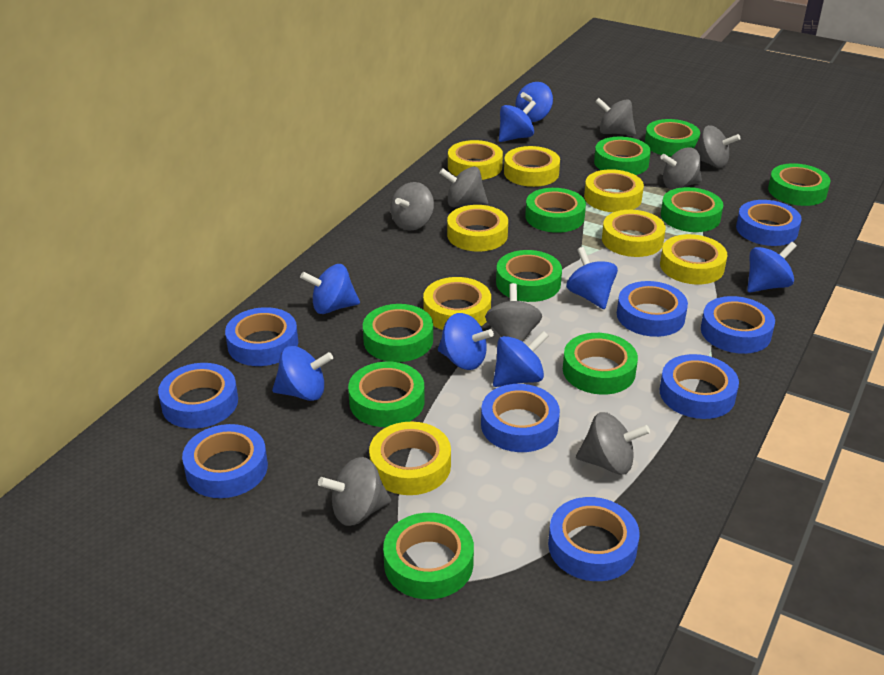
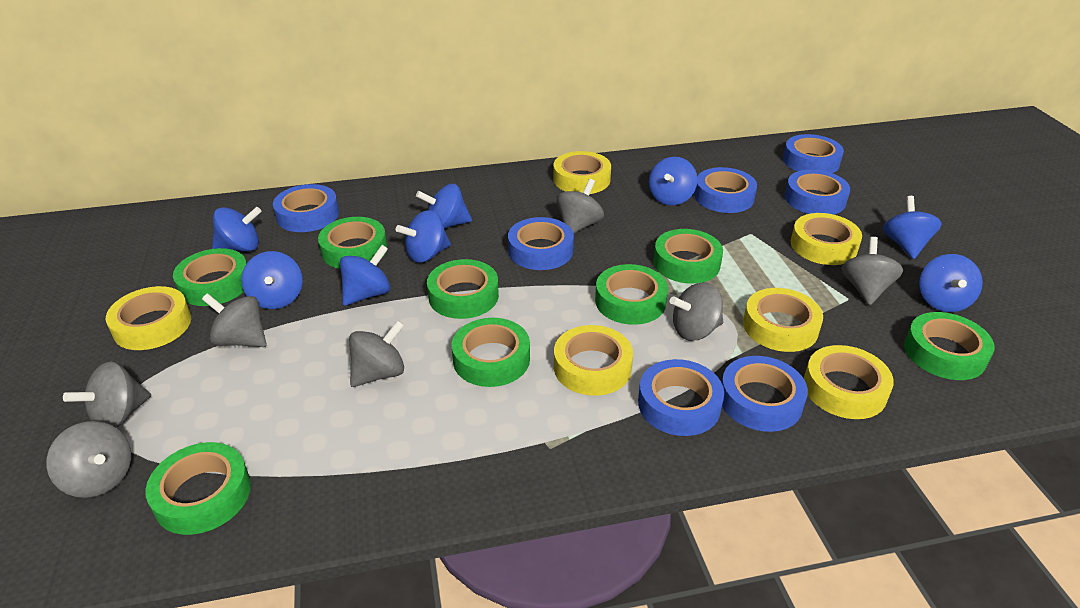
blue tape: [158,363,238,429] [182,424,268,498] [225,307,298,366] [481,384,560,452] [548,497,640,581] [617,281,688,337] [660,354,739,419] [701,296,775,354] [736,200,802,246] = 9 -> [273,184,339,232] [508,217,574,270] [638,359,724,436] [694,167,757,213] [722,356,808,432] [783,134,844,173] [785,170,850,215] = 7
green tape: [348,362,425,427] [363,304,433,362] [383,513,474,599] [496,250,562,302] [525,188,586,233] [563,333,638,395] [594,137,651,175] [645,119,700,157] [661,187,723,232] [768,163,831,206] = 10 -> [145,442,251,535] [173,248,247,306] [318,217,387,269] [427,259,499,319] [452,318,530,387] [595,264,668,325] [653,229,723,284] [904,312,995,380] = 8
grey spinning top: [318,457,391,526] [390,182,434,230] [439,167,488,207] [485,283,542,342] [576,412,650,475] [595,98,636,135] [660,148,702,190] [694,125,741,168] = 8 -> [46,421,131,498] [63,361,151,428] [202,293,267,347] [349,320,404,387] [557,179,604,234] [670,282,723,341] [841,237,903,305] = 7
yellow tape: [369,422,451,495] [423,277,491,330] [447,205,508,252] [448,140,503,180] [504,146,560,187] [584,169,644,212] [602,210,666,257] [660,234,727,284] = 8 -> [106,286,191,350] [553,151,611,194] [554,325,633,396] [743,288,823,352] [791,213,862,265] [804,345,894,419] = 6

